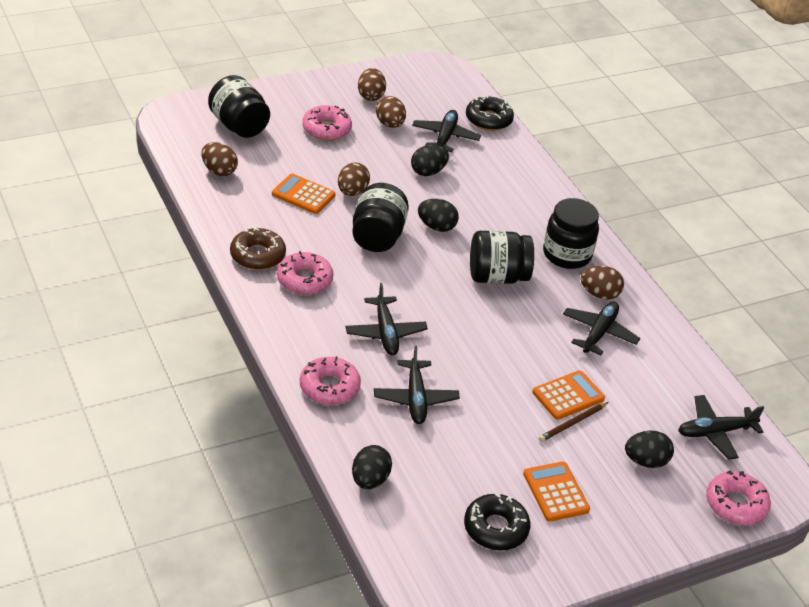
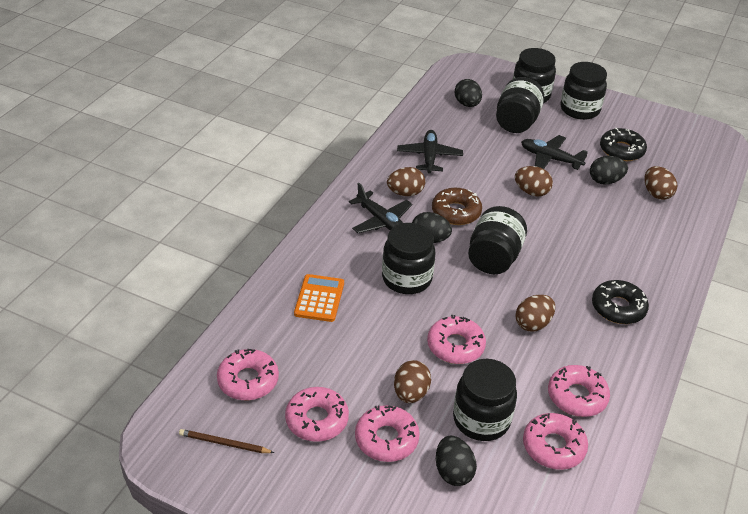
black jar: [208,75,270,138] [352,183,409,252] [470,231,534,284] [543,198,599,269] = 4 -> [382,223,436,294] [453,359,517,441] [468,206,527,274] [496,77,544,133] [513,48,556,103] [561,62,607,120] = 6
black plane: [346,283,428,355] [374,346,460,424] [412,110,481,152] [563,301,640,355] [678,395,765,460] = 5 -> [349,183,413,233] [397,130,463,173] [521,135,588,170] = 3
orange calculator: [272,174,336,214] [523,462,590,522] [532,370,605,420] = 3 -> [294,274,344,322] = 1
pink donut: [277,251,334,295] [300,356,361,405] [302,105,352,141] [706,471,771,525] = 4 -> [217,349,279,400] [285,387,349,442] [355,405,420,462] [427,315,486,364] [523,413,588,470] [548,365,610,417] = 6

